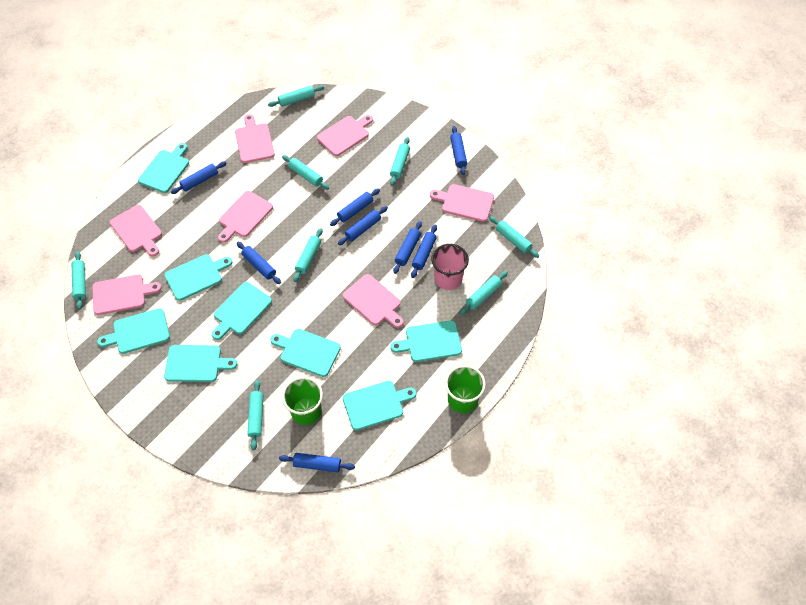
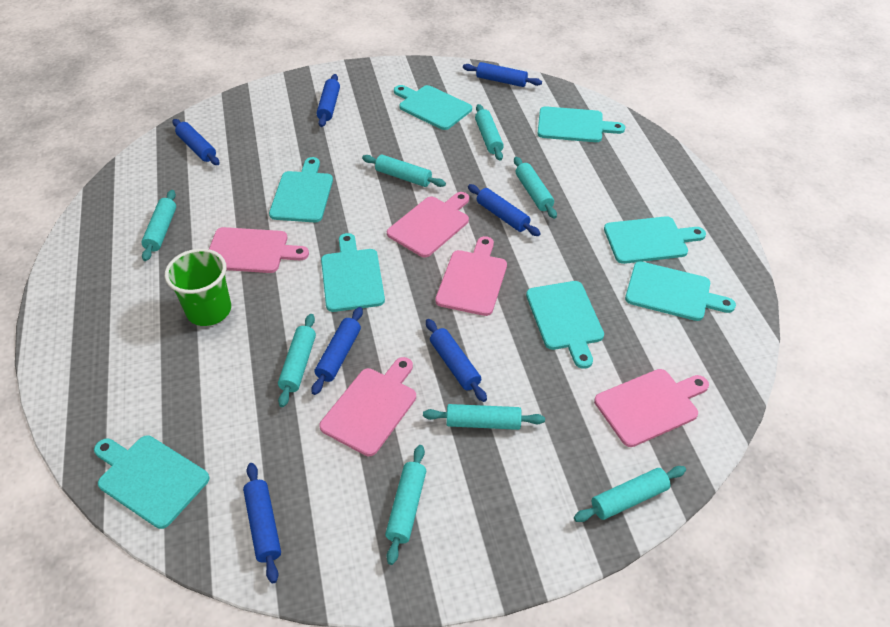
blue rolling pin: [171,161,227,194] [237,242,281,284] [279,453,355,472] [330,188,380,226] [338,206,388,245] [393,221,422,274] [411,225,437,278] [450,126,467,175] = 8 -> [172,119,220,165] [243,463,281,583] [312,307,363,395] [316,74,340,127] [426,319,487,402] [463,62,542,87] [468,184,541,236] = 7
green cup: [282,377,323,425] [445,365,486,413] = 2 -> [165,249,231,326] = 1
pink cup: [432,244,469,290] = 1 -> none = 0
pink cutting board: [92,275,162,315] [110,205,162,256] [218,191,273,243] [235,114,275,163] [317,115,373,156] [343,274,404,328] [430,184,494,222] = 7 -> [209,227,309,273] [319,357,416,456] [387,192,469,257] [435,236,507,316] [594,369,709,447] = 5

